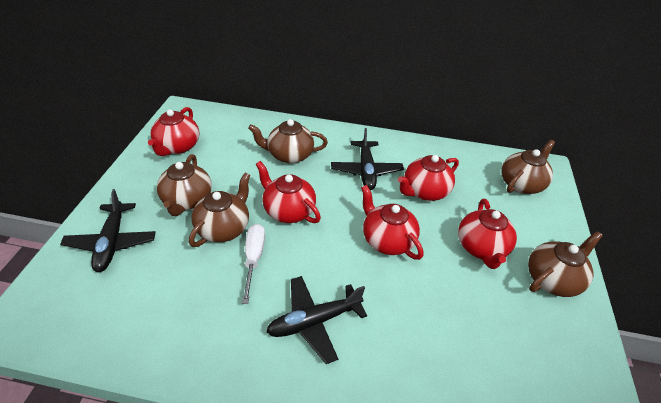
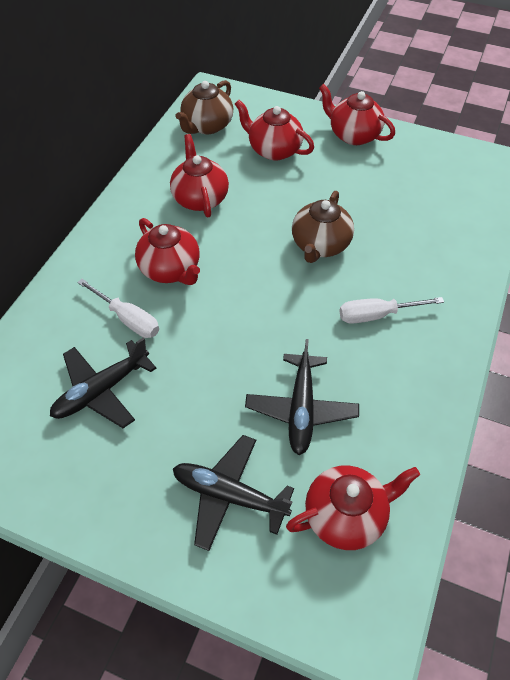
brown teapot: [157,154,212,216] [189,173,250,247] [248,119,328,164] [501,140,555,194] [528,231,603,297] = 5 -> [176,80,233,134] [292,191,354,263] = 2
white screwdriver: [242,224,265,304] = 1 -> [77,279,159,338] [339,297,444,324] = 2

